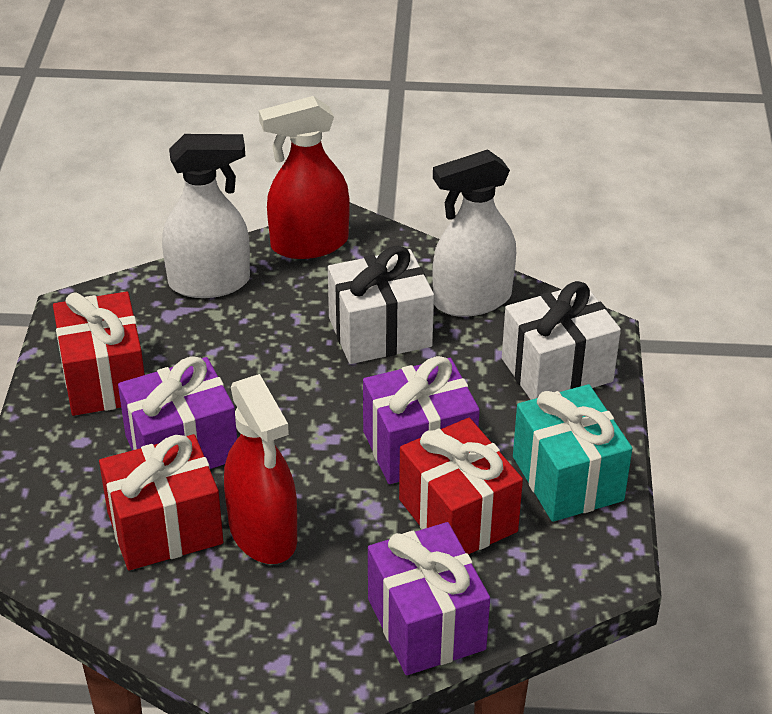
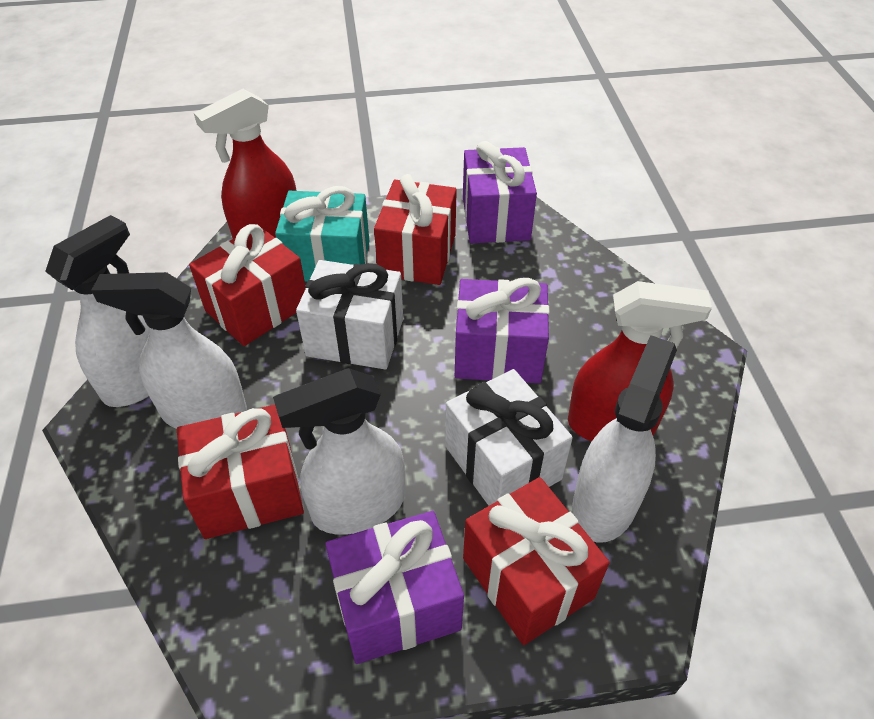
red gift: [53,291,145,416] [99,434,223,570] [399,418,523,554] = 3 -> [177,404,304,539] [189,224,305,346] [374,174,457,285] [463,477,610,645] = 4
white spray bottle: [162,134,250,298] [432,149,516,317] = 2 -> [45,215,150,407] [91,272,247,429] [273,368,405,535] [572,335,677,543] = 4

